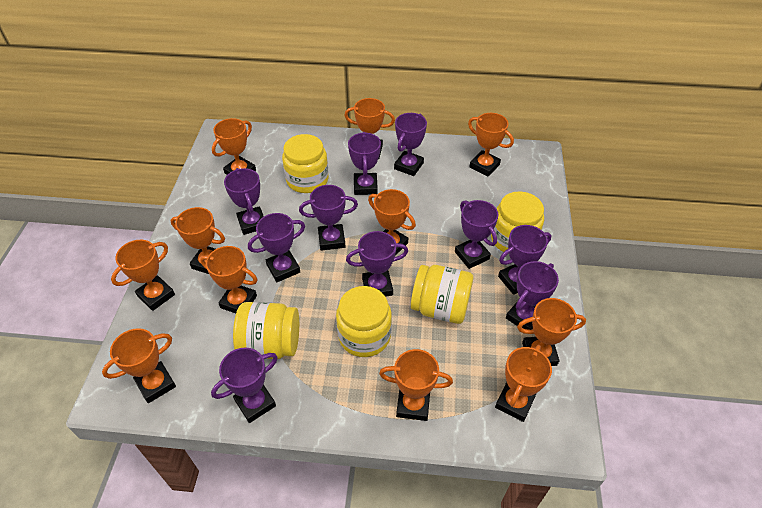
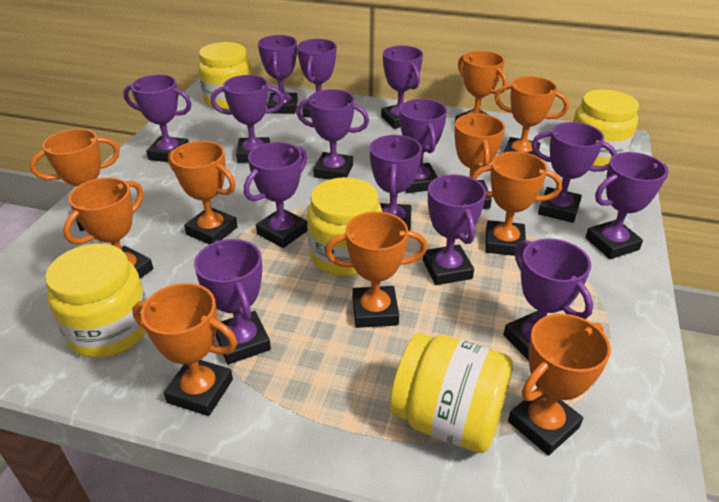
orange trophy: [102,328,176,403] [111,240,175,311] [171,207,225,274] [200,246,258,313] [212,118,256,175] [344,98,395,158] [368,189,416,256] [379,349,453,421] [468,113,514,176] [495,345,552,422] [517,298,586,366] = 11 -> [30,129,120,231] [63,177,153,279] [132,283,237,416] [168,141,238,245] [325,212,428,328] [454,113,505,209] [455,51,507,122] [471,151,562,256] [495,76,569,156] [508,314,611,455] = 10
purple trophy: [211,348,278,423] [224,168,264,235] [248,213,305,282] [299,185,358,251] [346,231,408,297] [348,132,381,195] [394,113,427,176] [455,200,499,269] [498,225,551,295] [506,261,559,330] = 10 -> [123,74,192,162] [194,239,271,365] [211,75,284,163] [244,142,308,248] [258,35,298,114] [296,89,369,180] [297,39,336,118] [370,135,422,231] [381,46,423,129] [400,99,447,193] [423,174,486,285] [503,238,593,361] [531,122,617,223] [585,152,669,259] = 14

